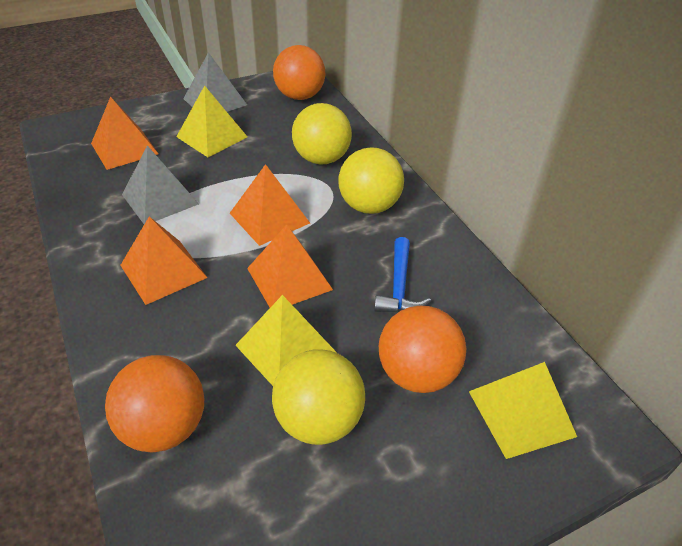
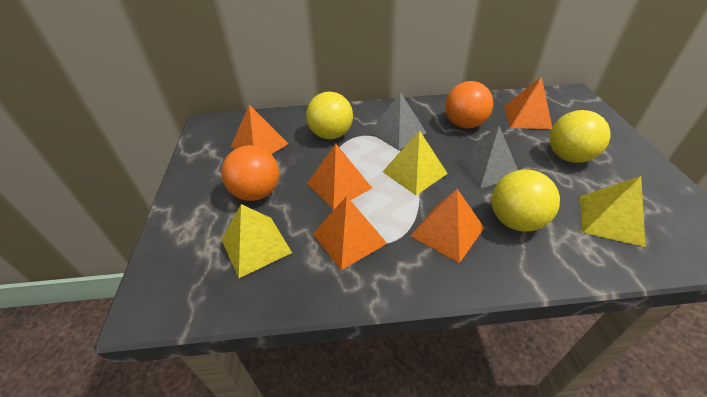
blue hammer: [374,237,431,312] = 1 -> none = 0
orange ball: [105,355,204,452] [273,45,325,100] [379,306,466,393] = 3 -> [221,145,279,201] [445,81,493,128] = 2
orange pyramid: [91,96,158,170] [120,217,208,305] [230,164,310,246] [247,224,333,307] = 4 -> [231,105,289,154] [307,144,372,210] [313,196,387,270] [410,189,484,263] [504,76,552,129] = 5

